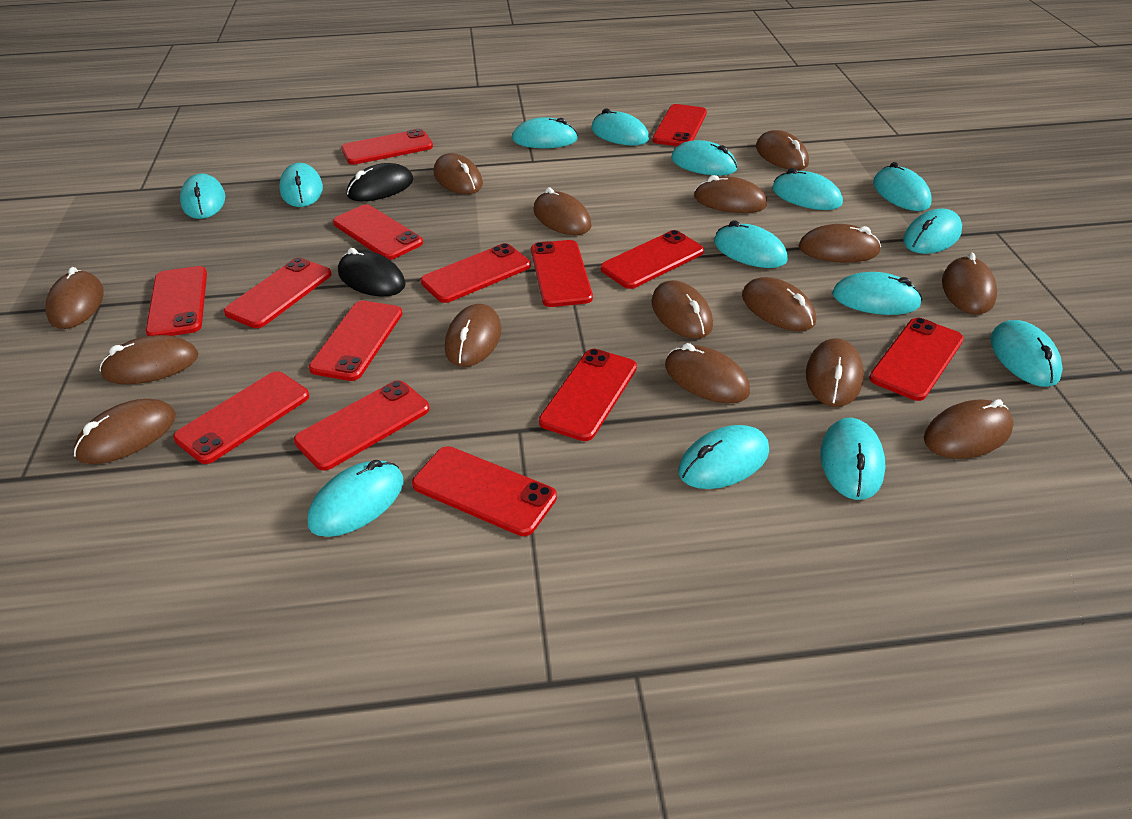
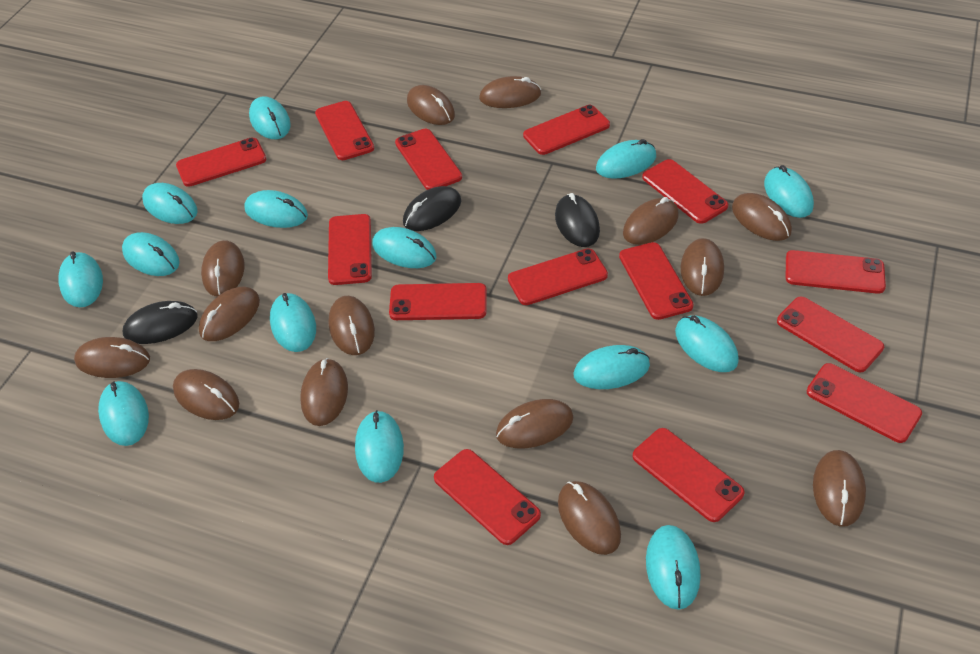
black mouse: [338,248,406,296] [347,163,414,201] = 2 -> [123,301,198,344] [403,186,461,231] [555,193,600,247] = 3
brown mouse: [45,267,104,329] [74,399,176,464] [99,335,198,384] [434,153,483,194] [445,304,501,367] [534,187,591,235] [651,280,713,339] [665,343,750,403] [694,175,767,213] [742,277,816,331] [756,130,809,170] [799,224,881,262] [806,339,864,407] [924,399,1014,459] [942,252,997,314] = 15 -> [74,337,150,378] [173,369,239,420] [199,287,260,341] [201,240,245,297] [300,358,348,426] [329,296,375,355] [407,85,455,125] [479,76,541,108] [496,399,573,448] [558,481,621,555] [623,197,679,245] [681,238,724,296] [732,193,792,241] [813,450,866,527] = 14

